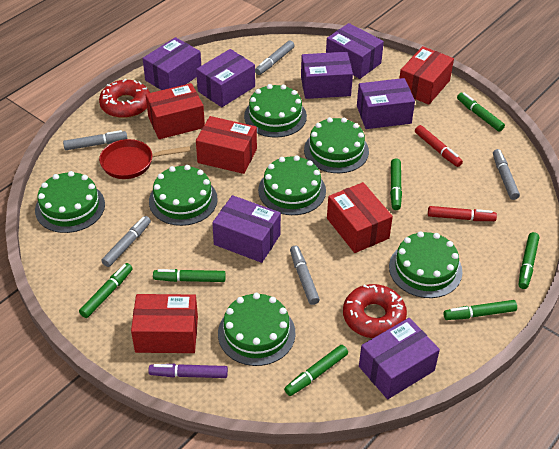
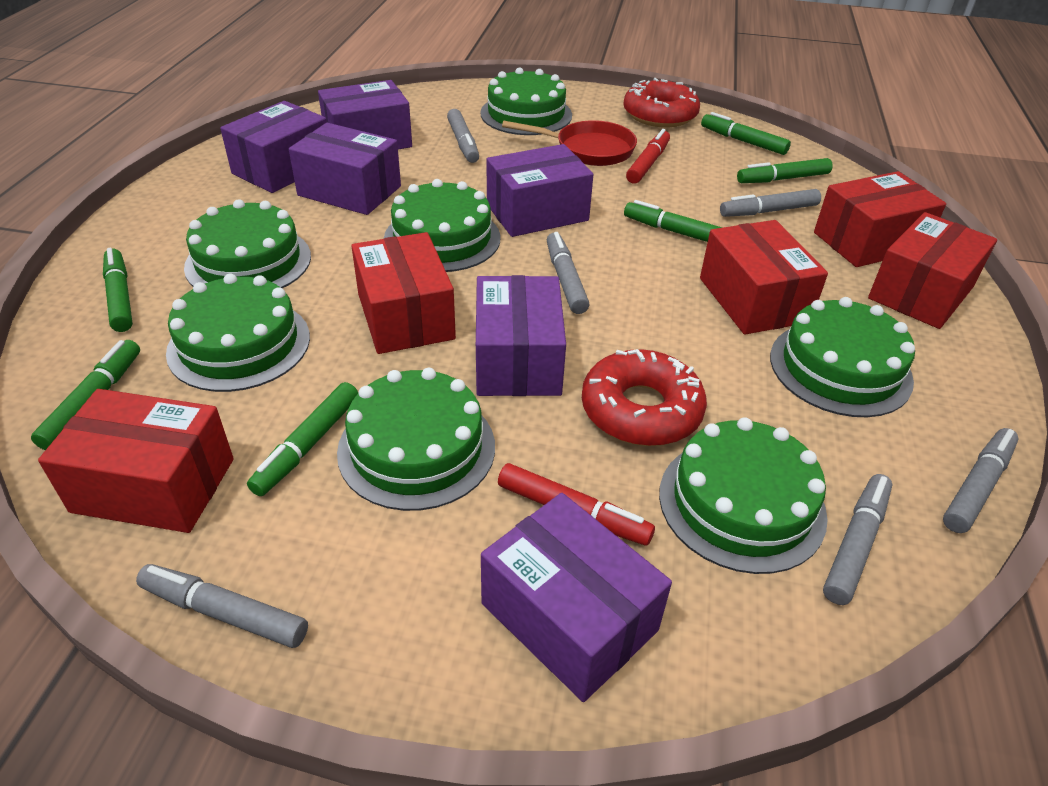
green marker: [79,263,133,318] [153,269,226,282] [284,345,348,396] [390,158,402,210] [443,300,517,320] [457,93,505,132] [519,232,539,289] = 7 -> [31,340,140,450] [103,248,133,332] [247,382,358,496] [624,200,723,242] [701,112,791,155] [737,158,833,183] = 6
grey marker: [63,130,127,150] [101,216,151,267] [255,41,295,75] [290,245,320,305] [493,149,520,200] = 5 -> [136,564,308,648] [447,109,479,163] [547,232,589,314] [720,189,821,217] [823,474,892,605] [943,428,1019,533] = 6
purple box: [143,37,201,90] [196,49,255,107] [212,195,281,263] [301,52,353,99] [326,23,384,79] [357,78,415,129] [359,318,440,399] = 7 -> [220,101,327,193] [289,123,401,215] [318,80,412,149] [476,275,566,396] [481,493,672,702] [487,144,593,237] = 6
purple marker: [148,364,228,378] = 1 -> none = 0

